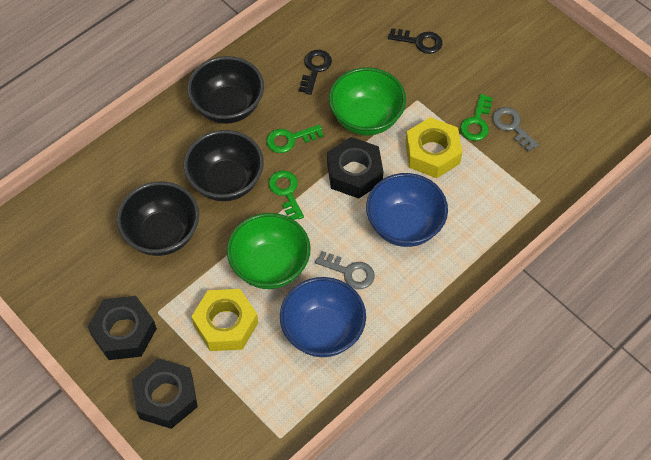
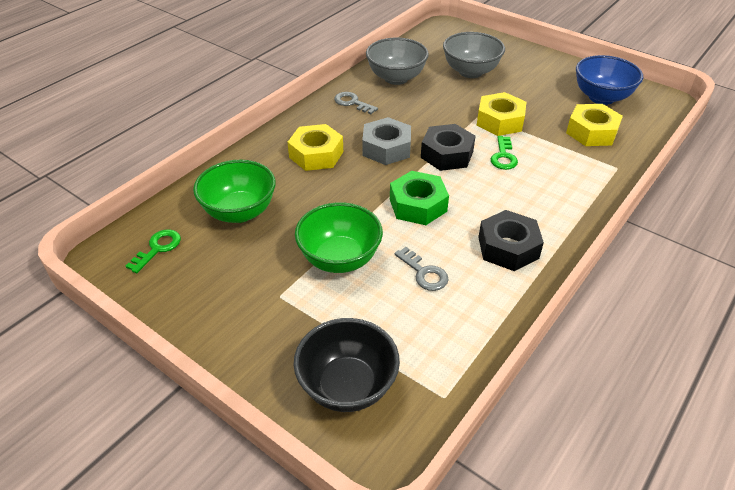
black bowl: [117,181,199,256] [184,130,264,201] [187,56,264,124] = 3 -> [294,318,400,412] = 1
black key: [299,50,332,95] [388,28,443,54] = 2 -> none = 0
black nut: [87,296,157,360] [132,358,198,429] [327,137,383,199] = 3 -> [421,124,475,171] [478,210,544,271] = 2
blue bowl: [280,277,366,357] [366,173,448,247] = 2 -> [576,55,643,105] = 1
green key: [266,125,323,153] [268,170,304,220] [460,94,493,141] = 3 -> [126,229,181,273] [491,136,518,170] = 2
green nut: none = 0 -> [390,171,449,225] = 1
grey bowl: none = 0 -> [366,38,429,85] [443,32,505,78] = 2
grey nut: none = 0 -> [362,117,411,165] = 1
yellow nut: [191,289,258,351] [405,117,462,178] = 2 -> [288,124,343,171] [476,92,526,136] [566,104,623,146] = 3

